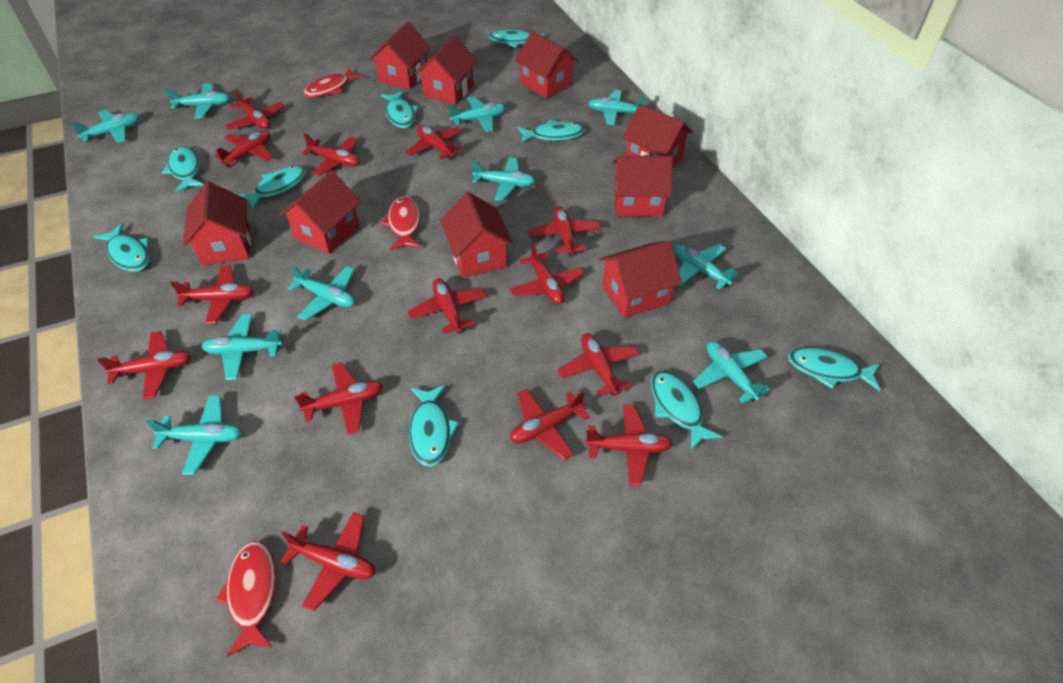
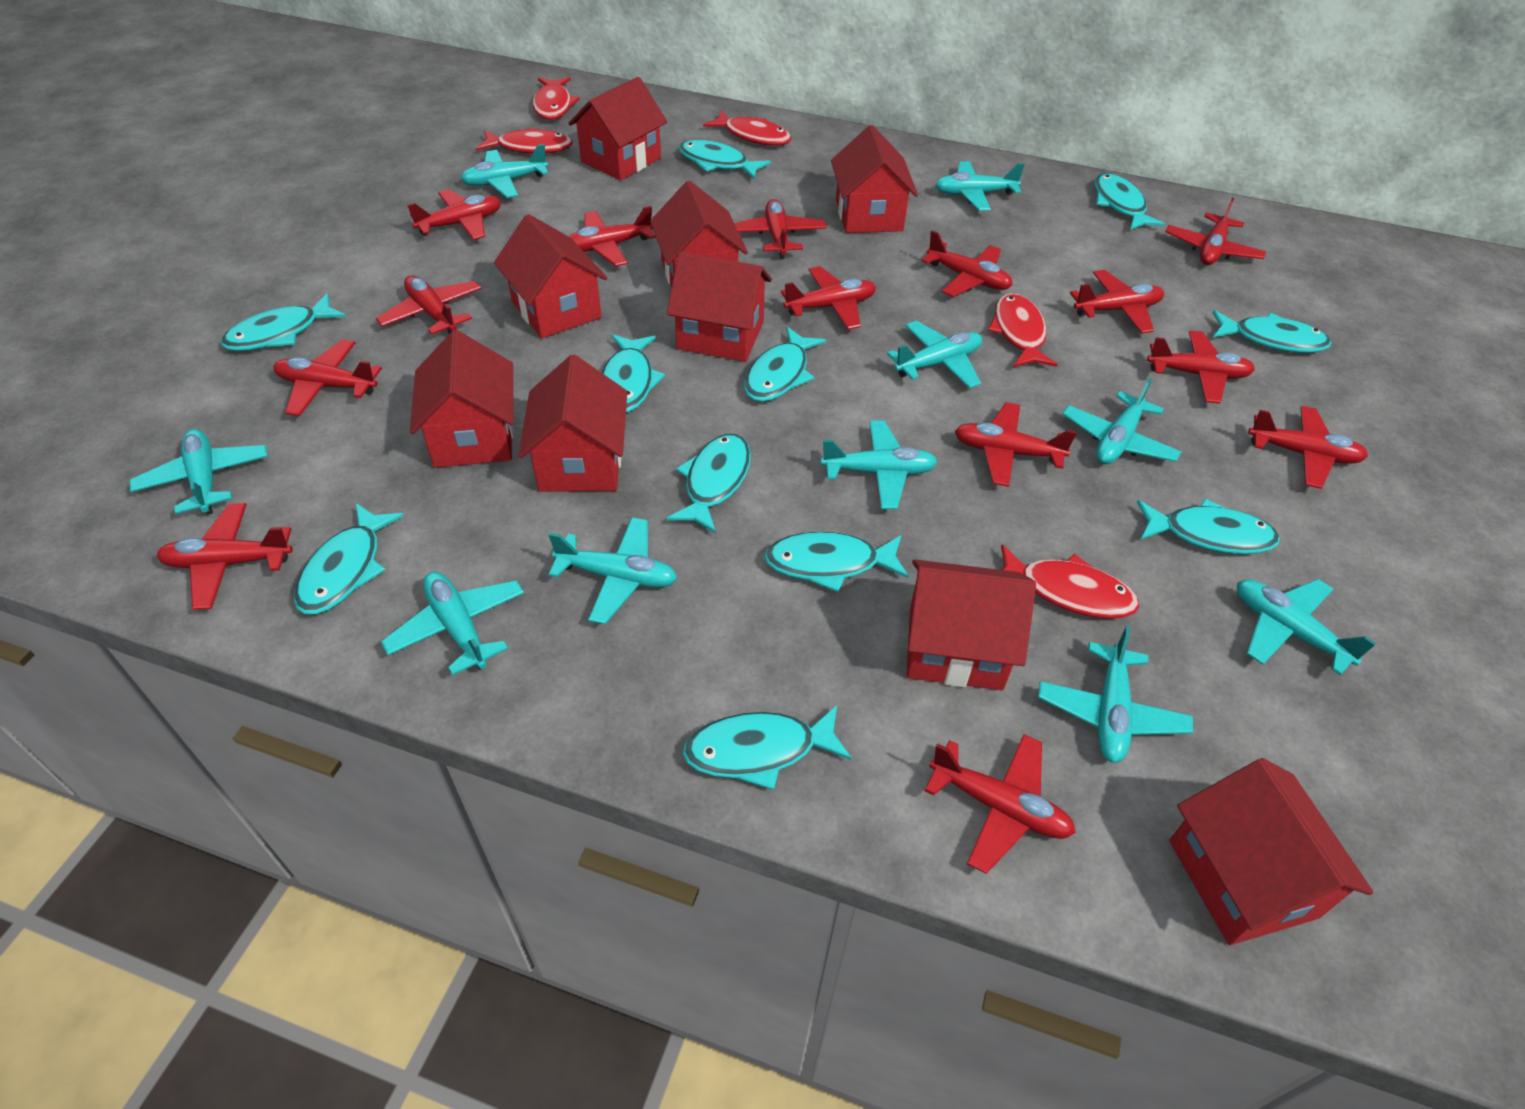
red fish: [215,541,276,657] [303,68,364,98] [381,196,420,250] = 3 -> [476,127,573,154] [533,77,580,120] [703,111,791,146] [988,293,1058,367] [1001,545,1139,619] = 5
turquoise fish: [94,223,150,272] [162,146,204,192] [239,166,306,209] [381,90,419,128] [409,385,459,467] [489,29,547,48] [517,120,585,143] [651,371,722,450] [788,347,880,391] = 9 -> [221,294,346,351] [294,503,404,614] [602,334,665,413] [666,434,751,533] [679,140,771,179] [683,705,852,790] [744,327,826,402] [764,532,909,592] [1095,173,1165,230] [1137,498,1280,554] [1212,310,1331,353] = 11

